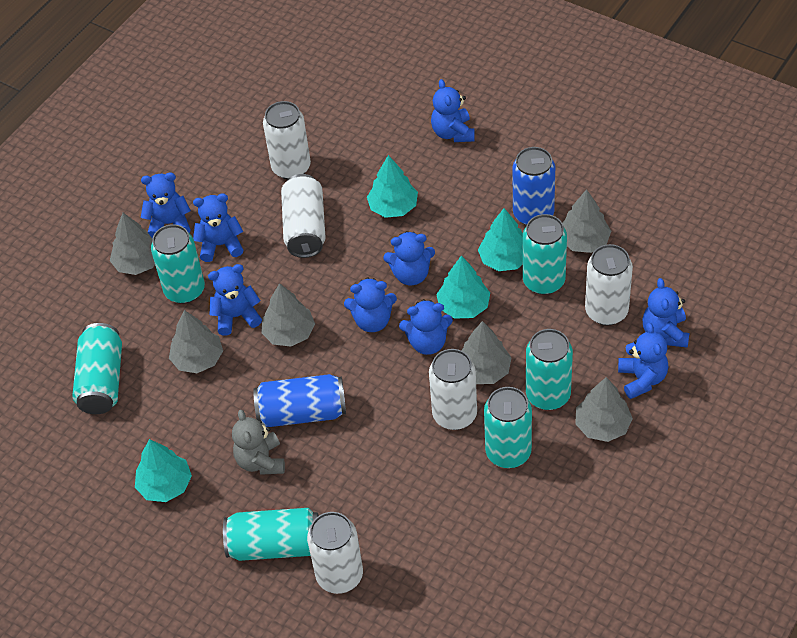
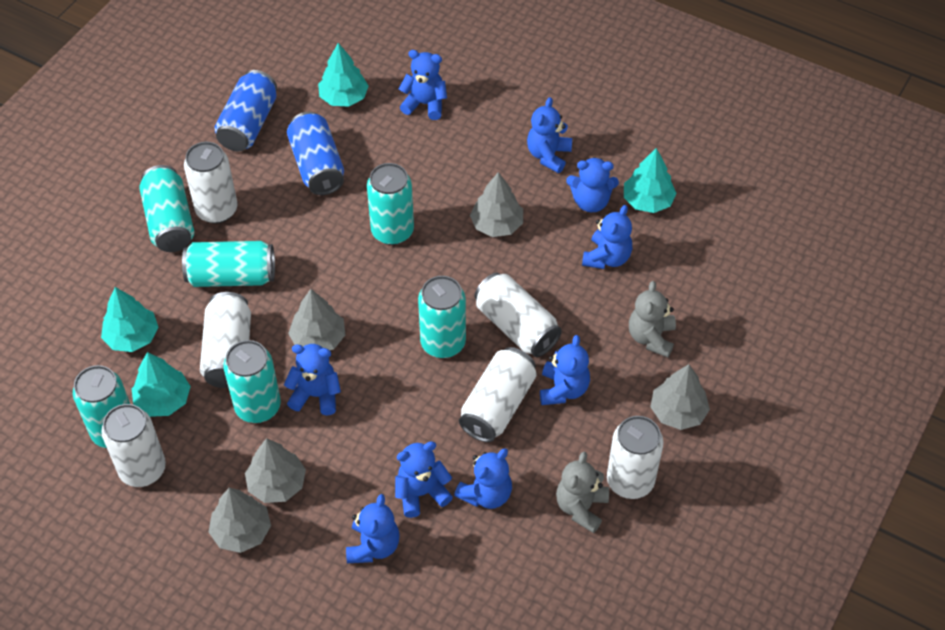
grey teddy bear: [232,410,285,475] = 1 -> [556,452,609,533] [629,281,676,357] = 2
grey tree: [110,213,155,275] [169,310,223,373] [261,283,315,347] [461,321,512,384] [562,189,611,253] [575,377,633,442] = 6 -> [209,488,271,553] [245,438,306,503] [288,289,345,350] [470,172,523,237] [651,364,710,430] = 5
white can: [263,101,311,180] [281,174,326,258] [307,512,363,594] [429,349,477,430] [585,244,633,325] = 5 -> [101,404,166,487] [184,142,238,224] [200,292,251,388] [459,347,536,442] [475,273,562,357] [607,416,664,499] = 6

